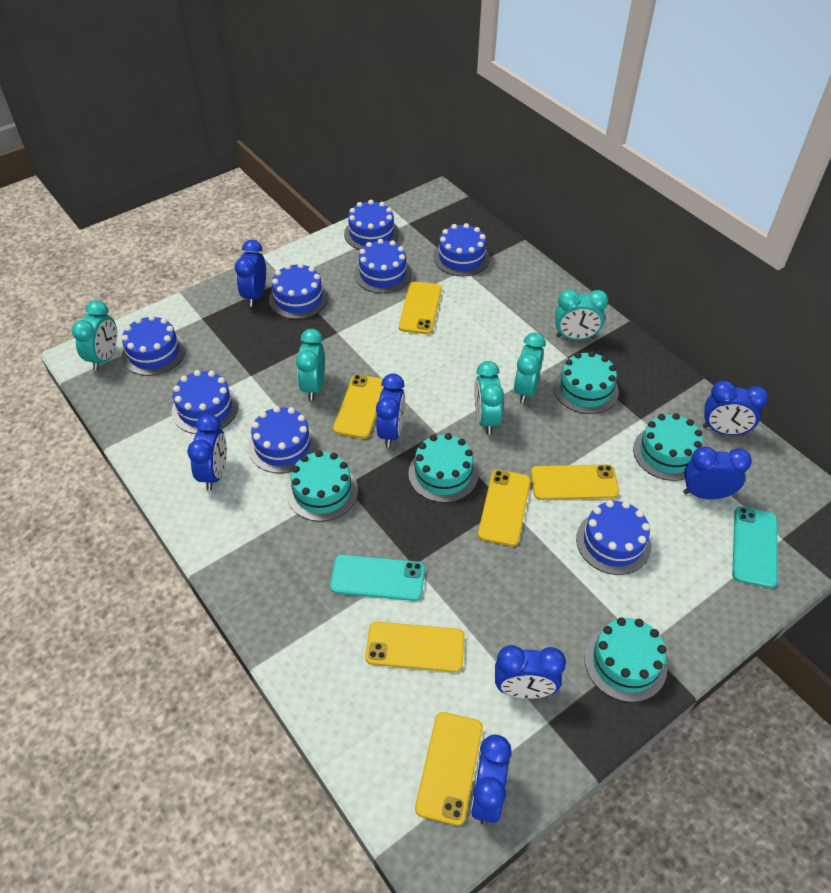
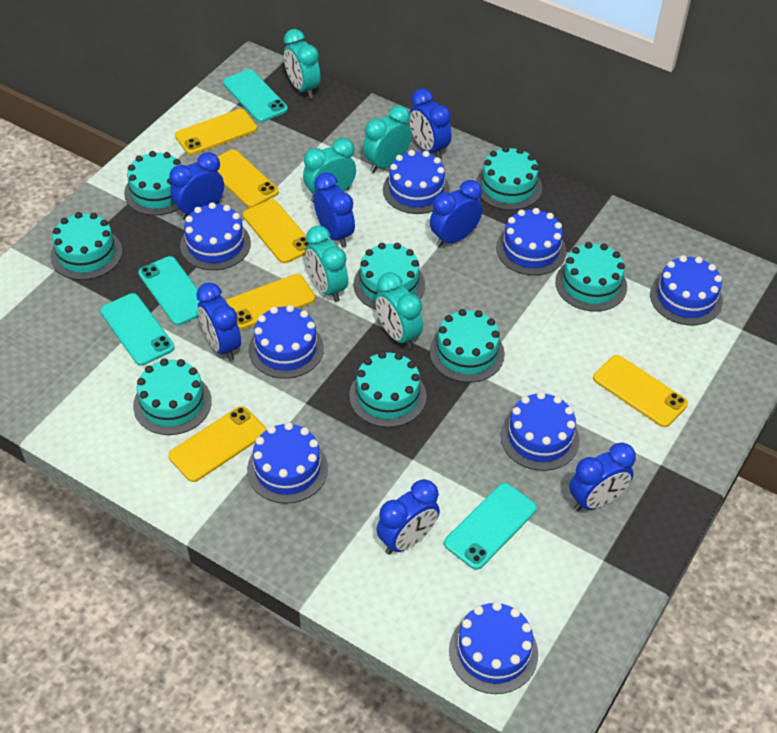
turquoise cake: [287,450,358,522] [408,433,478,503] [554,351,619,414] [585,617,667,702] [633,413,703,481] = 5 -> [50,212,122,280] [124,151,182,216] [133,358,212,435] [349,351,426,427] [353,243,425,310] [430,309,505,383] [476,146,542,210] [555,242,627,311] = 8
turquoise phone: [330,555,425,601] [732,506,777,588] = 2 -> [100,293,174,366] [138,256,200,325] [223,69,288,122] [444,483,537,570] = 4

